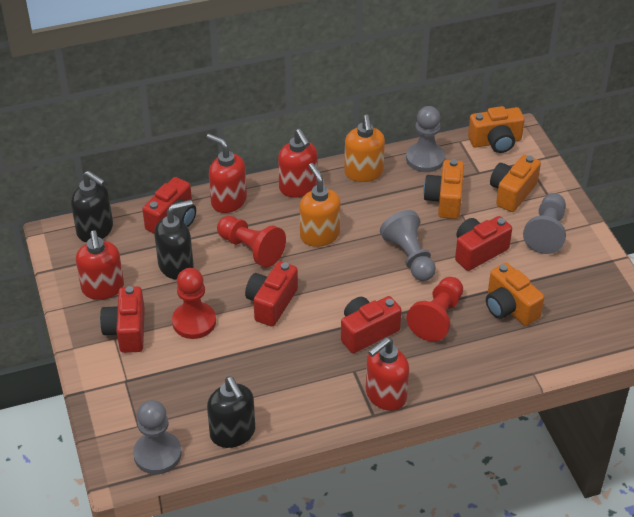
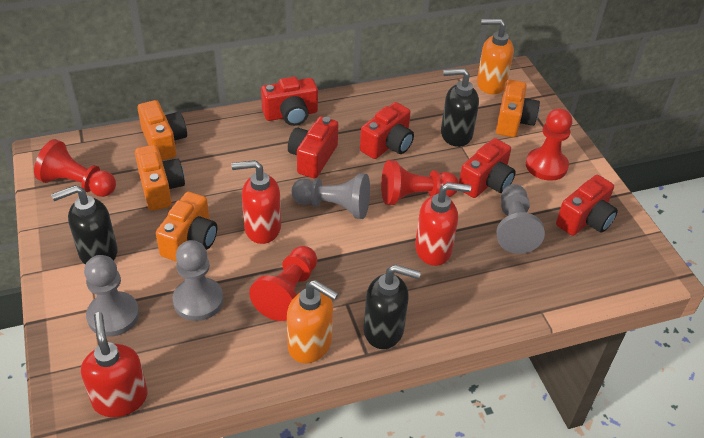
red pawn: [172,268,216,339] [217,216,286,267] [406,277,463,342] = 3 -> [34,139,116,197] [249,246,317,321] [381,160,459,205] [526,108,572,181] = 4
red soap dispenser: [76,230,124,300] [206,134,247,213] [278,129,317,197] [366,337,409,411] = 4 -> [81,312,148,417] [232,160,281,244] [415,182,471,266] = 3

